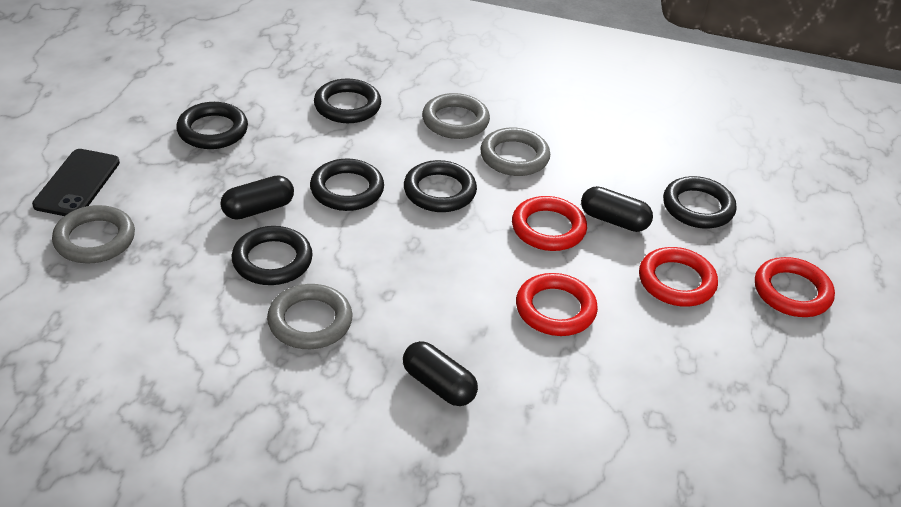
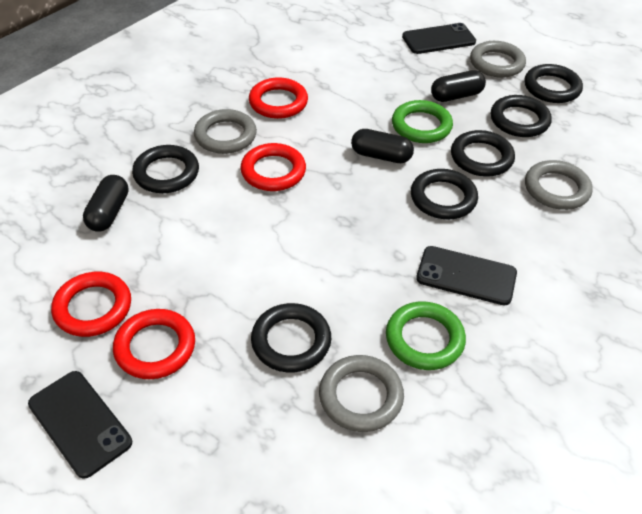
black phone: [32,149,120,216] = 1 -> [28,371,132,479] [402,23,476,54] [416,246,517,305] = 3
green ring: none = 0 -> [386,301,466,370] [392,100,453,143] = 2

